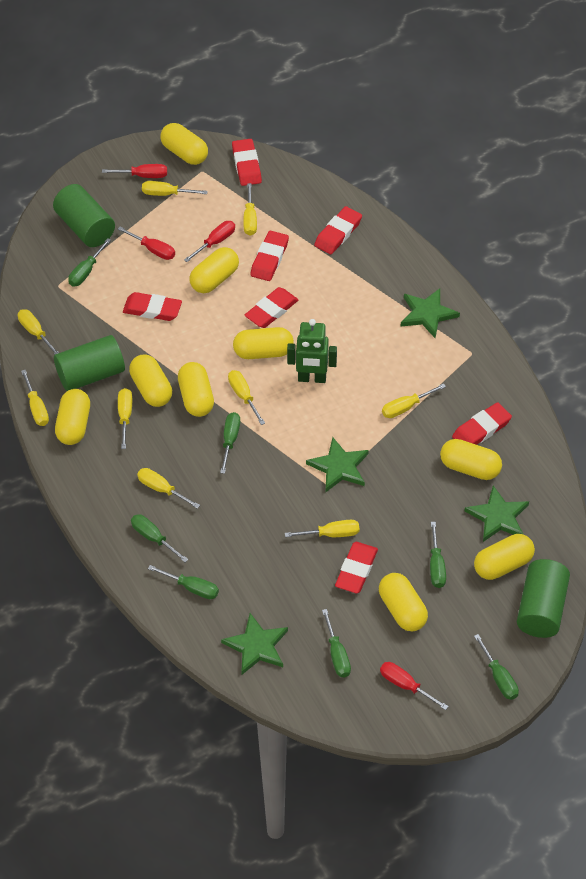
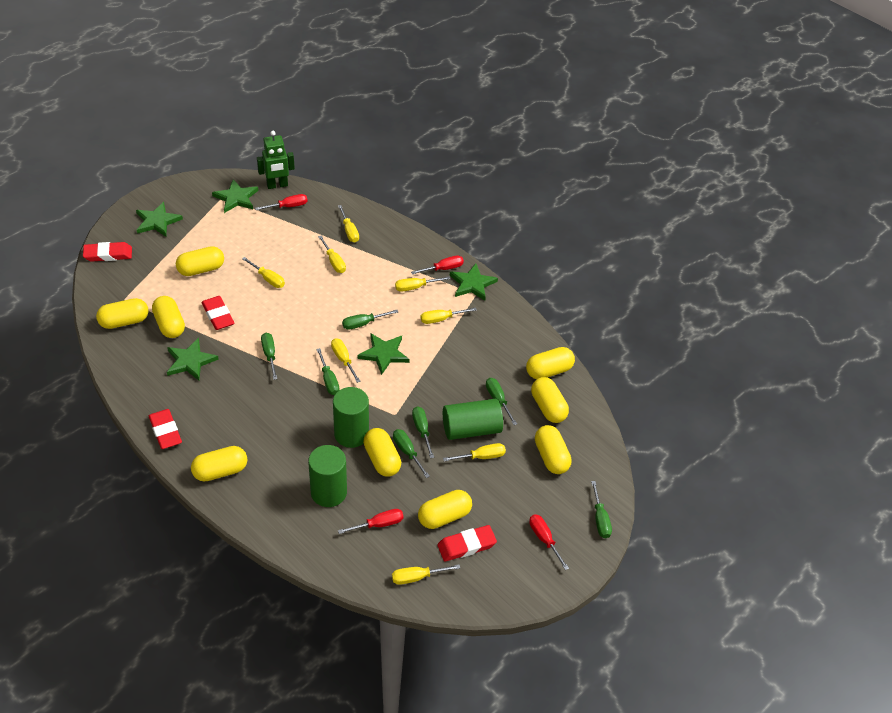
green star: [221,613,288,675] [306,437,369,492] [401,288,460,338] [464,485,529,542] = 4 -> [136,202,183,237] [167,338,219,381] [212,179,259,213] [357,333,409,375] [450,263,498,301] = 5
red eraser: [123,292,182,321] [232,139,262,186] [244,287,298,328] [250,231,289,281] [314,206,362,254] [335,542,378,593] [452,402,512,445] = 7 -> [83,242,132,262] [148,409,182,449] [202,296,235,330] [437,525,497,562] = 4
yellow screwdriver: [18,309,59,354] [21,370,49,426] [118,388,132,449] [137,468,200,509] [142,181,208,196] [228,370,265,425] [243,183,257,236] [285,520,360,537] [382,384,446,418] = 9 -> [242,257,285,288] [318,236,346,273] [331,338,361,383] [338,205,359,243] [392,564,460,585] [395,276,450,292] [421,308,477,324] [443,443,506,461] = 8

